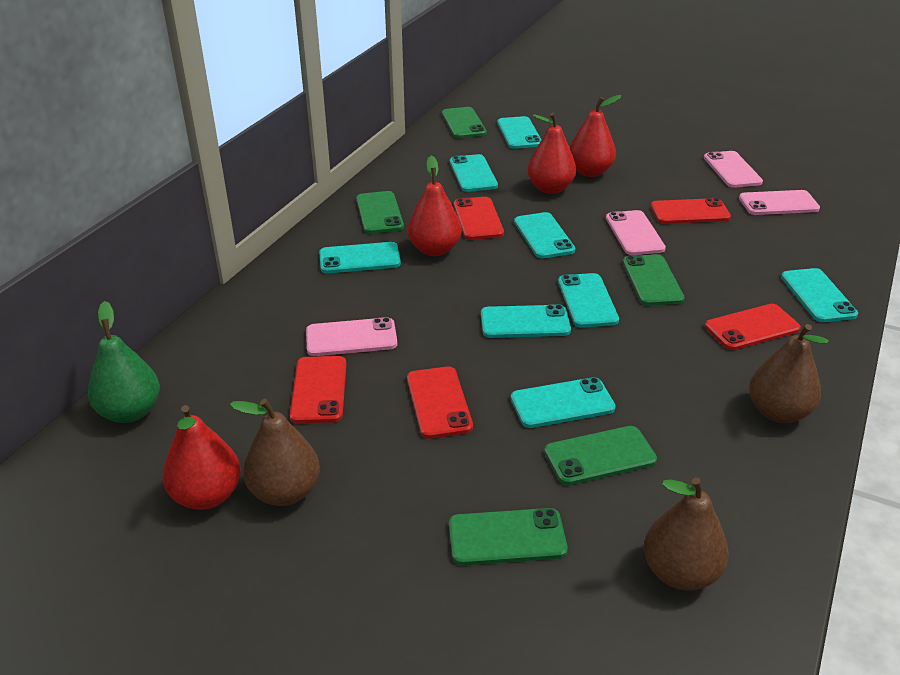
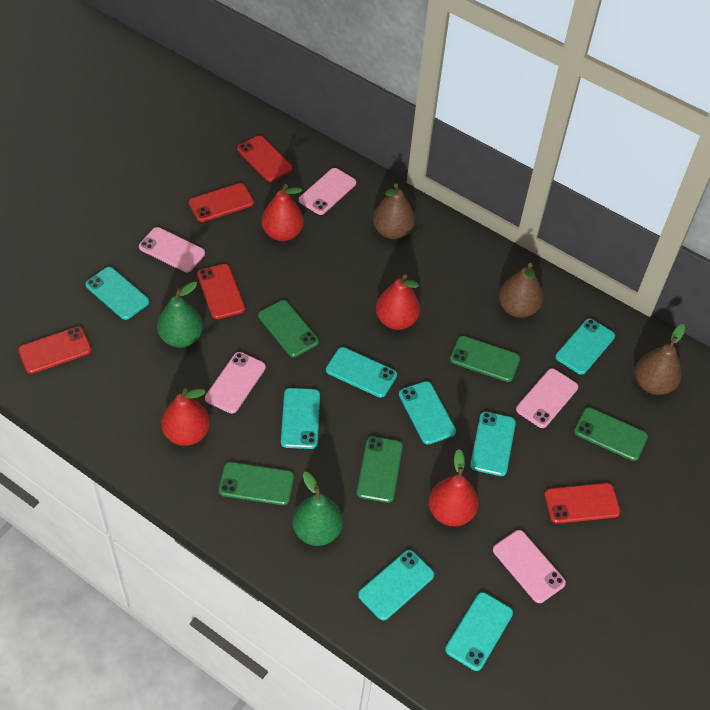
green pear: [88,301,160,423] = 1 -> [157,282,203,348] [292,472,343,546] = 2
pink phone: [306,317,397,356] [606,210,666,255] [704,151,763,188] [739,190,820,215] = 4 -> [139,227,205,272] [205,352,266,414] [299,168,356,215] [493,530,566,603] [516,368,578,428] = 5

